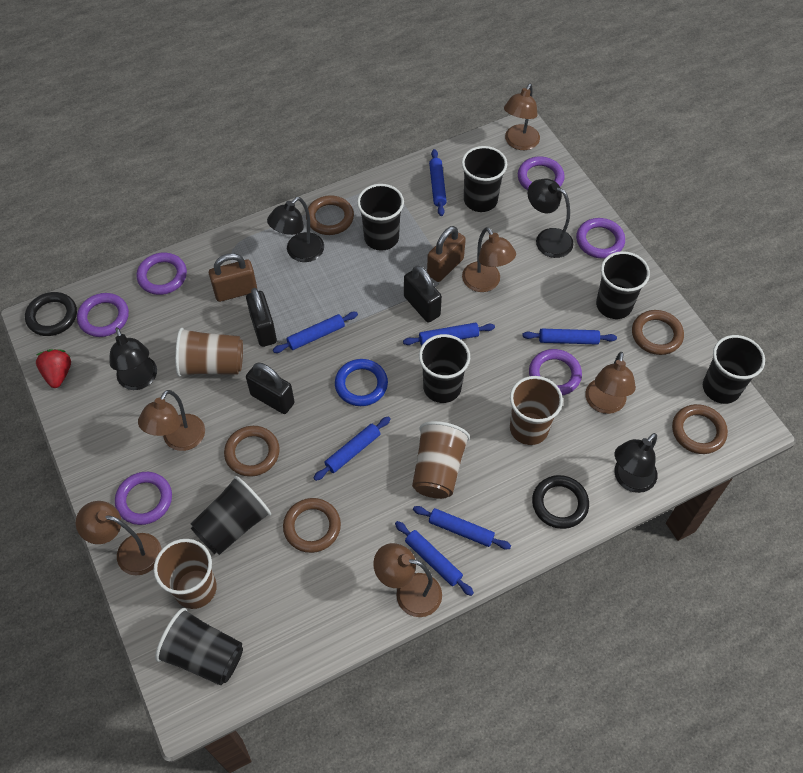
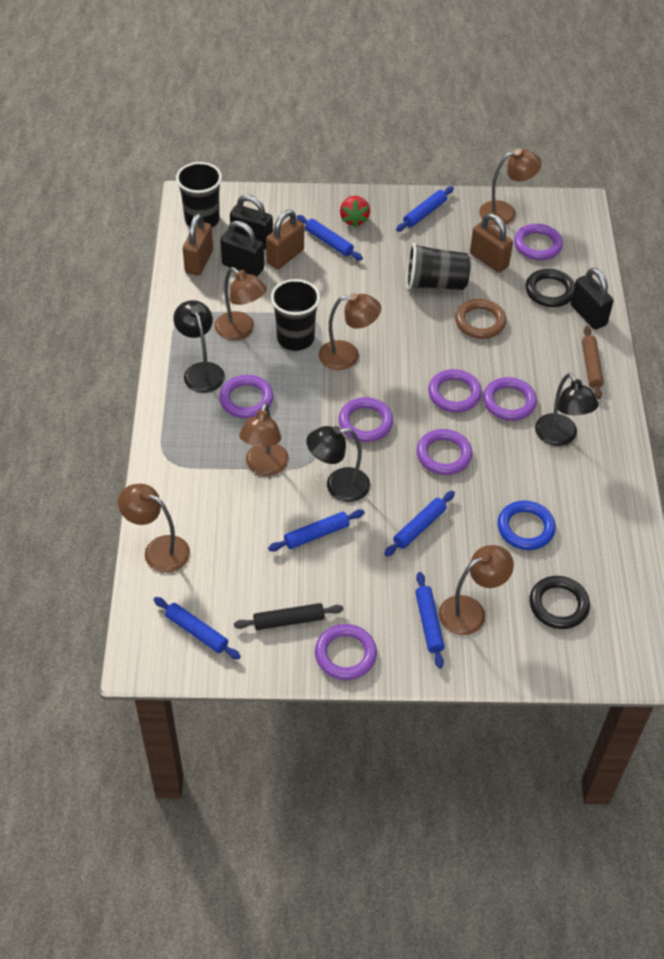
black cup: [155,608,243,685] [191,476,271,555] [357,184,404,251] [419,334,470,403] [462,146,507,212] [596,251,650,319] [703,335,765,404] = 7 -> [176,162,222,228] [271,279,320,351] [406,243,471,290] = 3
black lamp: [110,327,157,390] [267,197,324,262] [528,179,573,258] [615,433,657,493] = 4 -> [173,300,225,393] [306,426,370,502] [535,373,599,446] = 3
black rolling pin: none = 0 -> [234,603,344,630] = 1
blue rolling pin: [273,312,358,353] [314,416,391,481] [395,521,474,596] [403,323,495,346] [413,506,511,549] [429,149,447,216] [522,329,617,345] = 7 -> [153,597,241,660] [268,509,365,551] [297,215,363,260] [384,491,455,556] [396,186,454,231] [415,572,444,668] = 6
brown cup: [154,539,217,609] [175,328,243,377] [412,421,470,499] [510,376,563,445] = 4 -> none = 0
brown padlock: [209,253,257,302] [427,226,466,282] = 2 -> [183,213,213,276] [266,210,304,269] [470,213,513,273] = 3
brown ring: [224,426,280,477] [283,498,341,553] [306,195,354,235] [632,310,684,355] [672,404,728,454] = 5 -> [455,299,506,339] = 1
brown rolling pin: none = 0 -> [582,326,604,399] = 1
purple ring: [77,293,129,337] [115,472,172,525] [136,253,187,295] [518,157,565,190] [529,349,582,396] [576,218,625,259] = 6 -> [219,375,273,418] [315,624,377,680] [339,397,393,442] [417,429,472,475] [428,369,482,412] [483,377,537,421] [514,224,563,260] = 7

